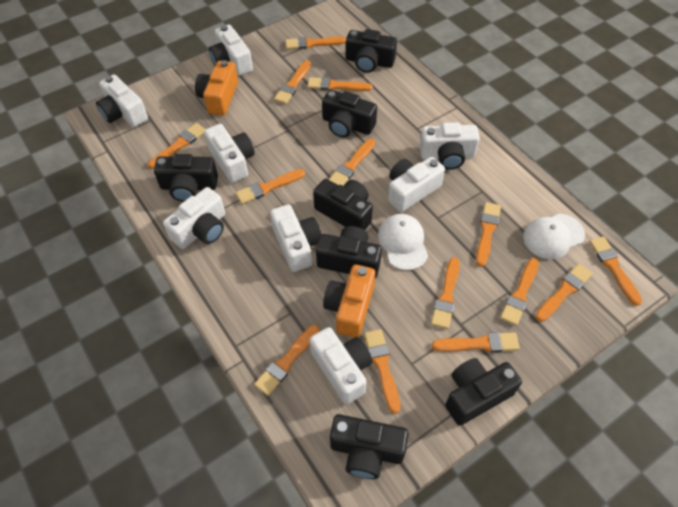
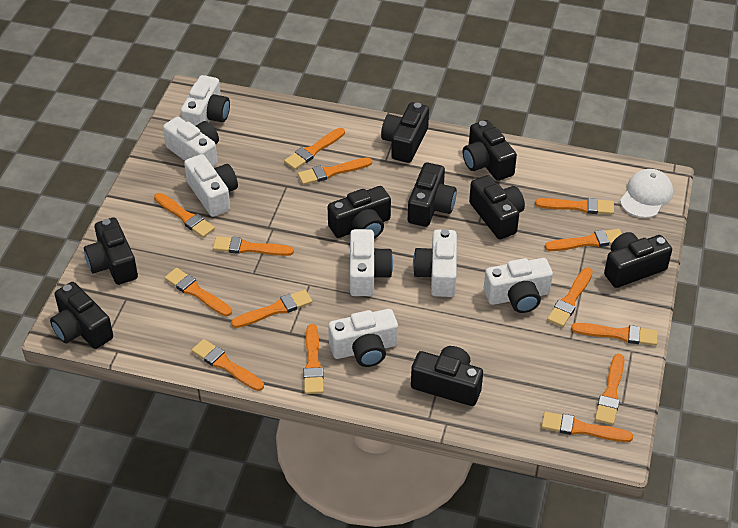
black camera: [154,154,218,202] [313,179,373,230] [316,226,382,278] [322,90,377,138] [330,414,409,479] [346,29,397,73] [445,358,522,426] = 7 -> [50,282,113,349] [84,217,138,285] [328,186,391,239] [381,102,429,163] [408,162,457,227] [411,346,483,406] [463,120,517,181] [469,175,525,239] [604,232,672,288] = 9
orange camera: [195,60,238,116] [323,264,375,338] = 2 -> none = 0
white camera: [96,75,148,127] [163,187,225,249] [204,124,255,183] [209,25,253,76] [270,204,321,272] [310,327,372,404] [388,157,445,212] [419,122,480,170] = 8 -> [163,117,219,167] [181,75,230,126] [184,154,238,217] [328,309,398,367] [350,229,393,296] [413,229,457,297] [484,258,553,313] = 7
white cap: [378,214,428,270] [523,214,585,259] = 2 -> [620,169,673,218] = 1

